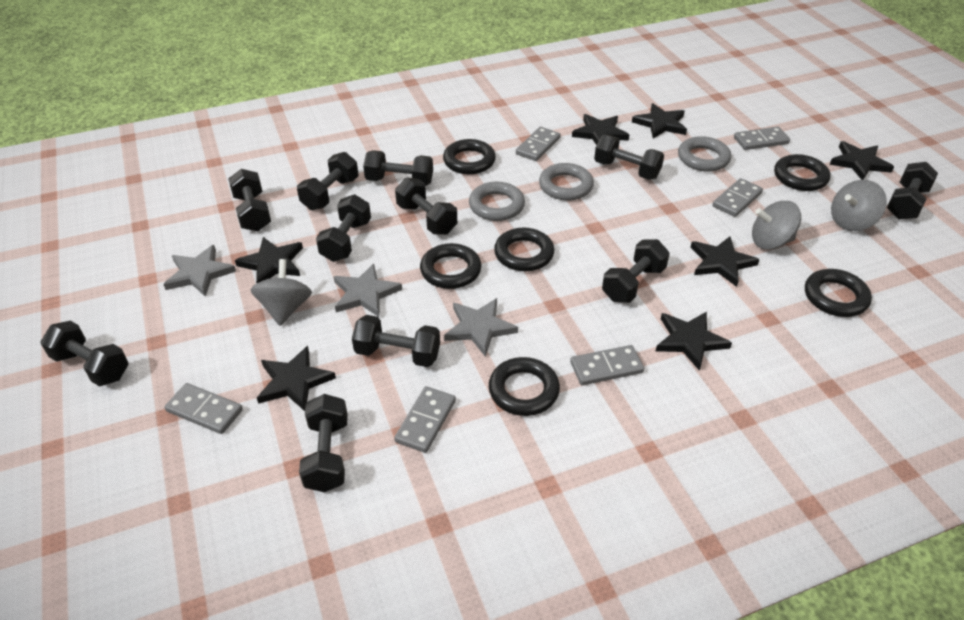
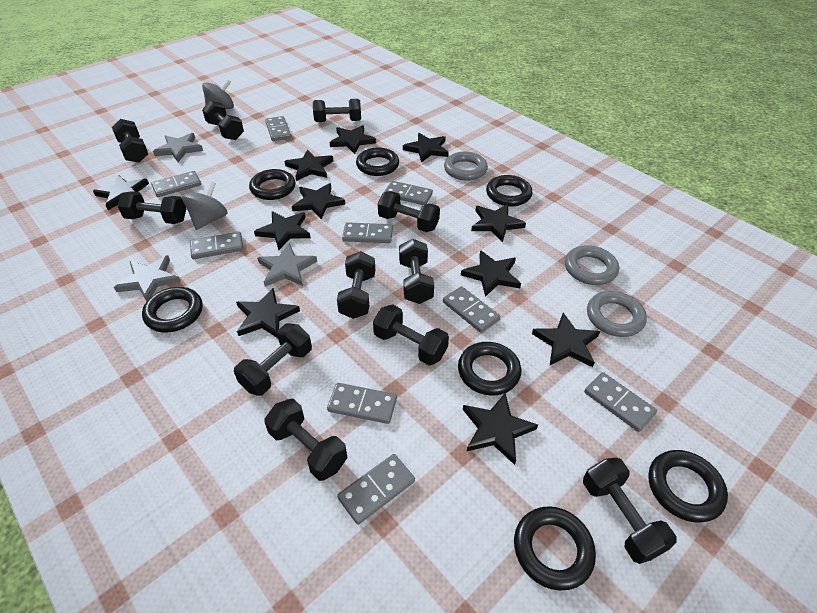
black ring: [420,243,481,289] [443,139,496,174] [489,357,560,416] [494,228,554,271] [774,154,830,191] [805,269,872,317] = 6 -> [142,287,203,333] [249,169,296,200] [356,147,399,176] [458,342,521,395] [486,175,533,206] [514,506,596,591] [648,450,728,523] = 7
black star: [235,237,303,283] [257,346,336,411] [572,114,629,145] [632,103,687,139] [656,312,732,371] [690,236,760,287] [830,141,894,180] = 7 -> [93,175,149,210] [236,288,300,338] [254,211,311,250] [284,149,333,181] [292,183,345,219] [330,125,376,154] [403,133,449,163] [461,250,521,297] [463,393,538,465] [471,204,526,242] [532,313,600,367] = 11
grey domino: [164,383,243,434] [394,386,456,453] [516,127,561,161] [570,345,644,385] [712,178,763,217] [734,127,790,150] = 6 -> [151,171,201,197] [190,232,243,259] [265,116,291,141] [327,383,397,424] [337,454,415,525] [342,222,393,243] [384,181,433,205] [443,286,500,333] [584,372,657,432] = 9
grey spinning top: [251,259,312,326] [752,201,801,250] [831,180,887,231] = 3 -> [182,181,228,230] [202,79,234,109] = 2

